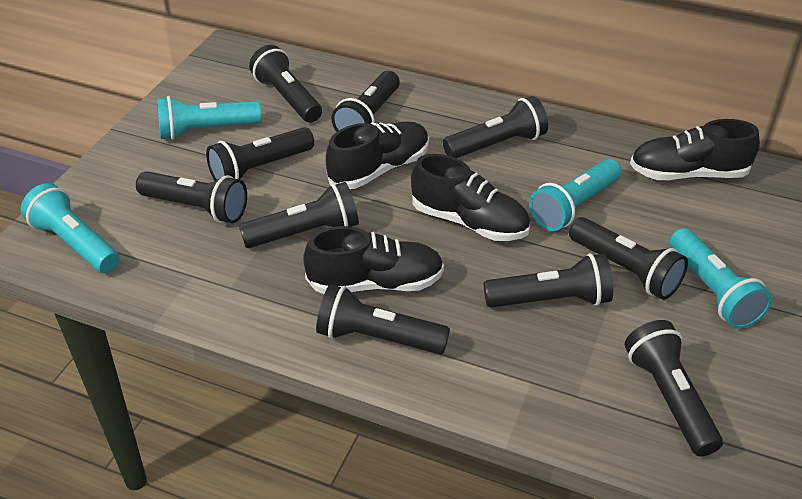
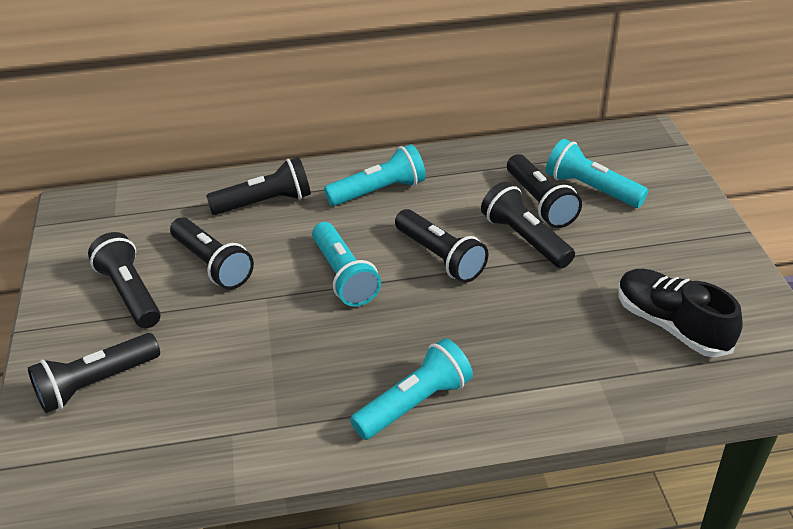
black flashlight: [136,171,247,223] [206,127,314,181] [239,182,359,248] [249,45,322,123] [316,284,450,354] [331,71,400,132] [443,96,548,158] [484,253,613,308] [569,217,688,300] [624,320,723,457] = 10 -> [28,333,160,413] [88,232,161,328] [170,217,254,290] [206,157,311,215] [395,209,489,283] [481,182,575,268] [507,154,582,228] = 7
black shoe: [303,226,444,294] [326,121,429,189] [411,154,530,241] [630,119,760,180] = 4 -> [618,269,743,358] = 1

